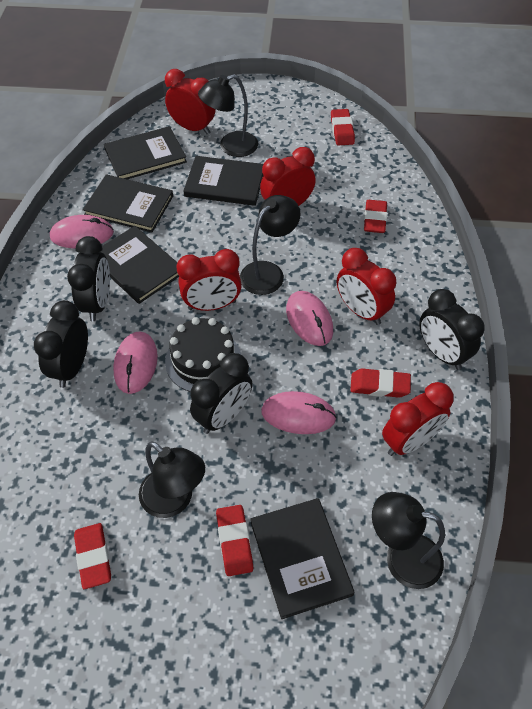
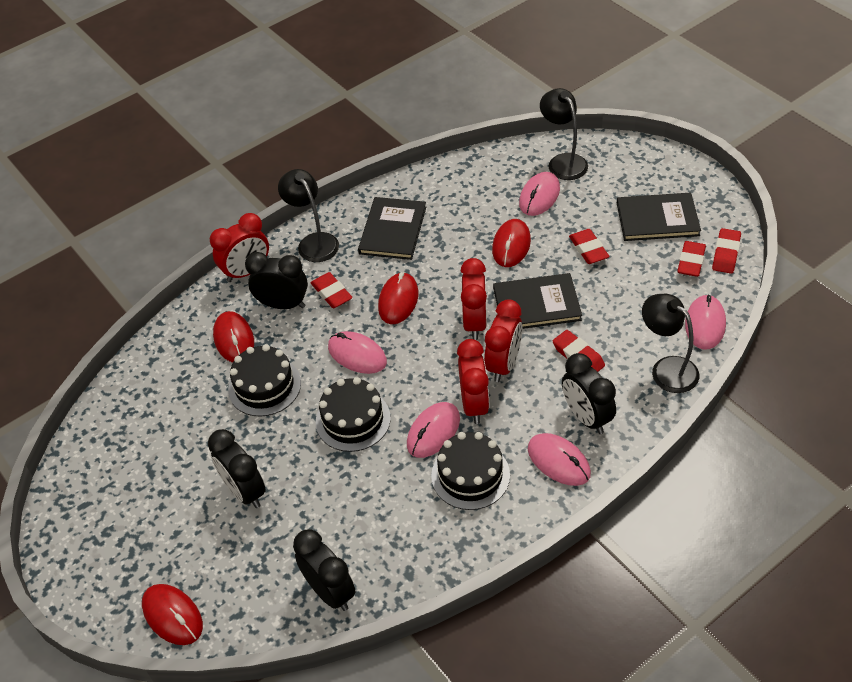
black book: [83,174,173,232] [100,226,179,304] [104,126,187,179] [183,156,264,206] [250,498,355,619] = 5 -> [358,197,426,260] [493,273,582,329] [617,193,701,241] = 3
black cake: [165,317,241,392] = 1 -> [228,344,301,416] [316,377,391,452] [431,432,510,510] = 3
black lamp: [139,441,205,518] [198,74,258,157] [240,195,301,295] [372,492,445,589] = 4 -> [278,169,339,262] [540,88,588,180] [642,294,699,393] = 3
pink mouse: [50,215,114,249] [113,332,158,394] [261,391,337,434] [286,291,333,346] = 4 -> [328,331,387,374] [407,402,460,458] [519,172,560,216] [528,433,591,486] [685,294,726,350] = 5
red clock: [165,69,216,134] [177,249,242,311] [260,147,316,206] [337,248,396,325] [382,382,454,456] = 5 -> [210,213,269,282] [457,339,489,424] [461,258,487,340] [484,299,522,382] = 4
red mouse: none = 0 -> [142,584,203,645] [213,311,254,362] [378,272,418,324] [492,219,531,267] = 4

